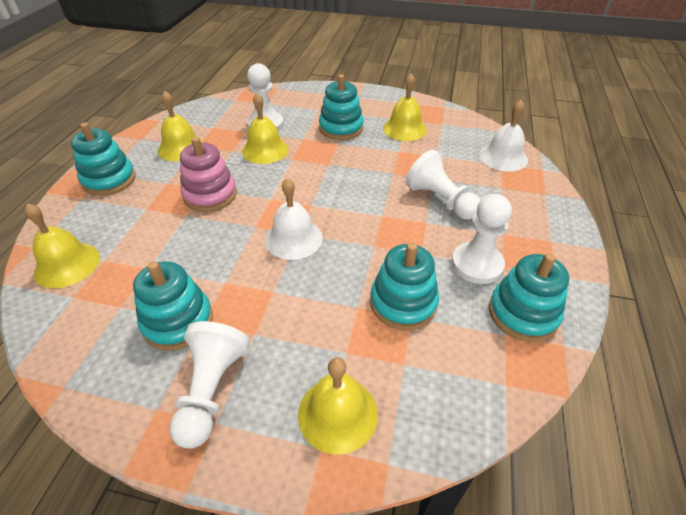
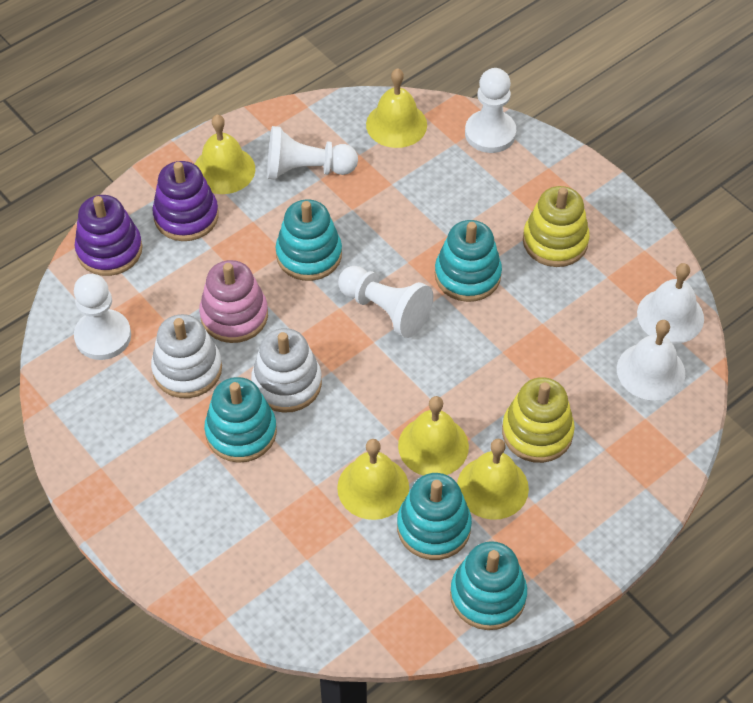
purple stacking toy: none = 0 -> [75,195,143,276] [152,161,219,241] = 2
white stacking toy: none = 0 -> [151,314,222,398] [251,328,322,413] = 2
yellow stacking toy: none = 0 -> [502,377,575,463] [523,186,590,267] = 2

